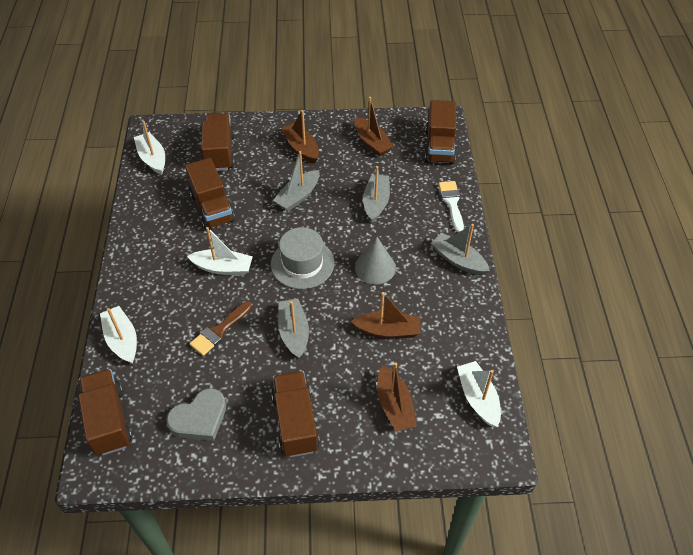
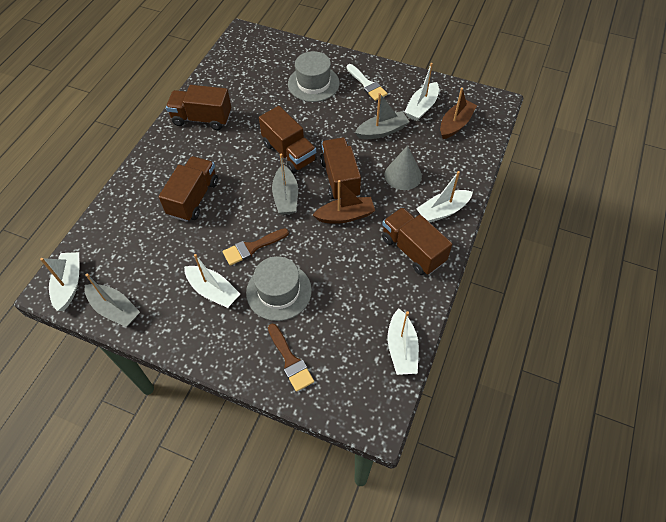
brown boat: [281,110,319,164] [351,292,421,339] [355,97,394,156] [377,363,417,432] = 4 -> [313,180,375,224] [440,88,477,139] = 2
brown brush: [190,301,252,356] = 1 -> [223,228,289,265] [268,324,314,392] = 2
grey boat: [273,151,320,211] [278,298,309,358] [363,166,390,223] [431,224,490,275] = 4 -> [85,273,140,327] [272,154,298,215] [355,93,409,139] = 3
grey hat: [271,227,334,289] = 1 -> [246,256,312,321] [288,51,340,102] = 2
grey heart: [166,388,226,441] = 1 -> none = 0
white boat: [100,306,137,364] [134,121,165,175] [187,227,253,275] [457,361,501,427] = 4 -> [40,252,79,311] [184,254,240,308] [388,309,419,375] [404,63,439,121] [416,171,473,222] = 5

